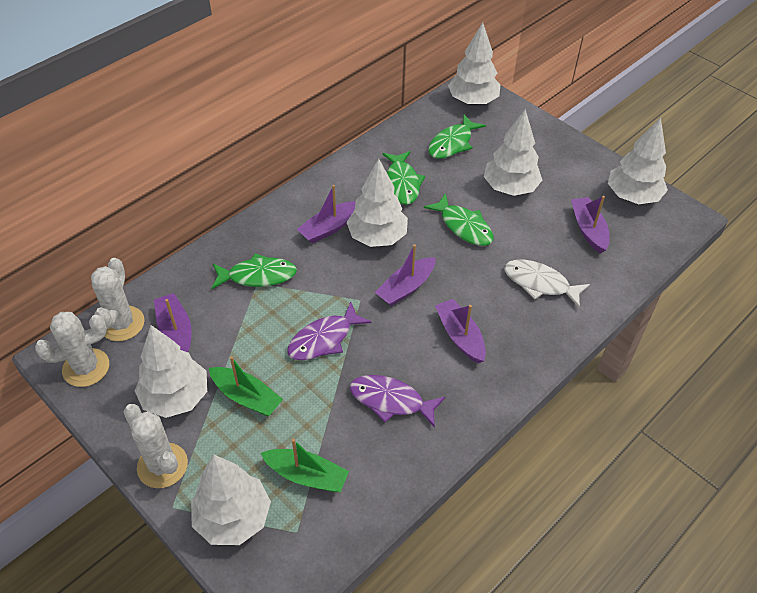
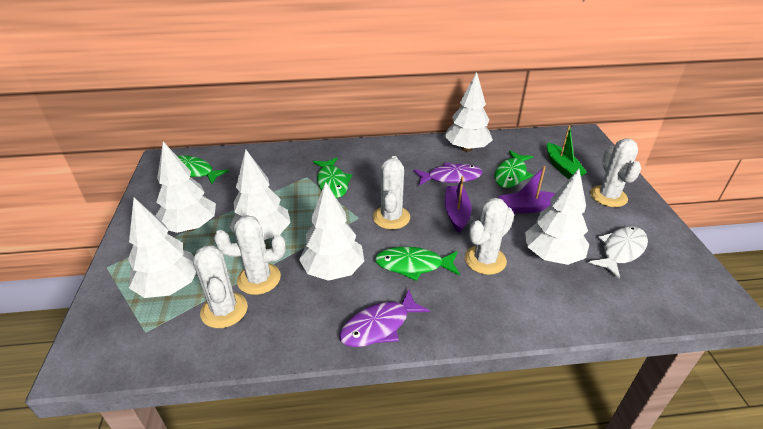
green boat: [209,356,283,416] [261,439,349,492] = 2 -> [547,125,587,179] = 1
purple boat: [154,293,192,352] [297,185,356,243] [375,244,436,306] [435,299,486,363] [571,196,610,254] = 5 -> [445,176,471,233] [498,166,556,213] = 2
white cactus: [35,312,109,387] [91,258,145,341] [123,404,188,488] = 3 -> [193,245,248,328] [214,215,286,295] [373,156,410,230] [465,198,514,275] [590,138,641,207] = 5

